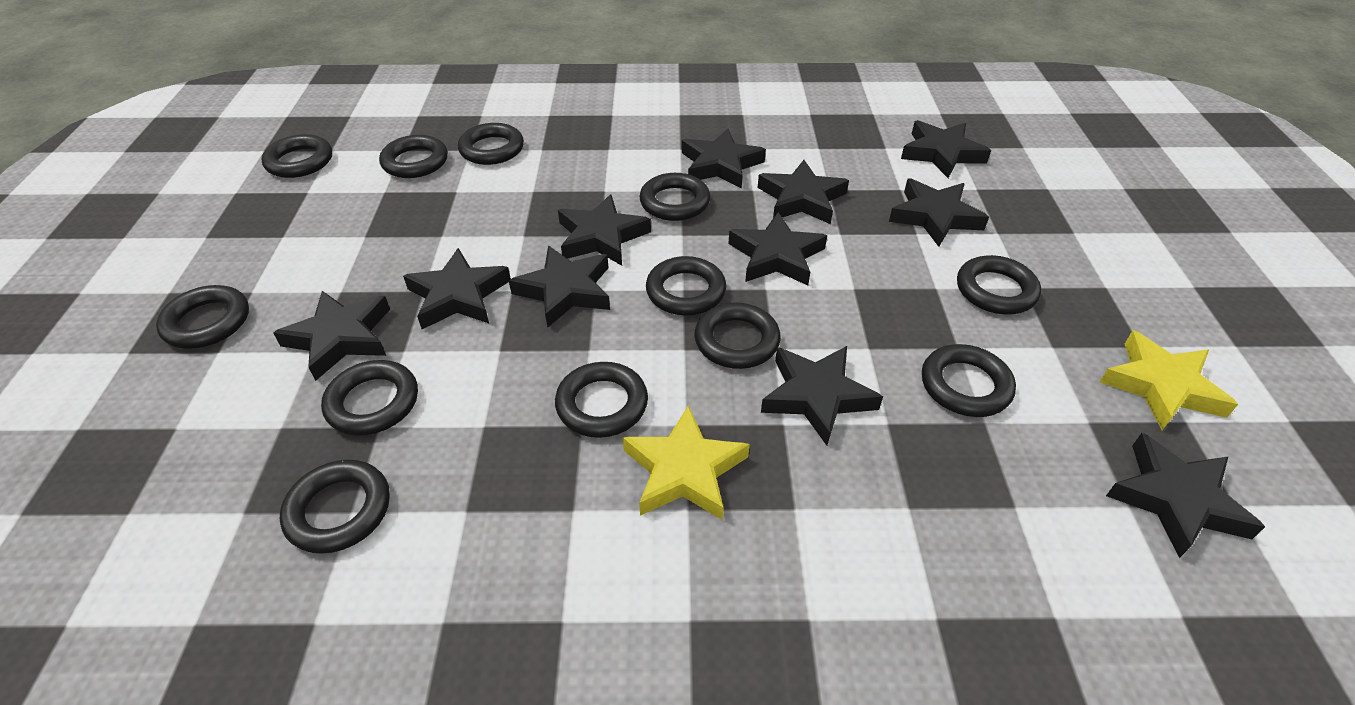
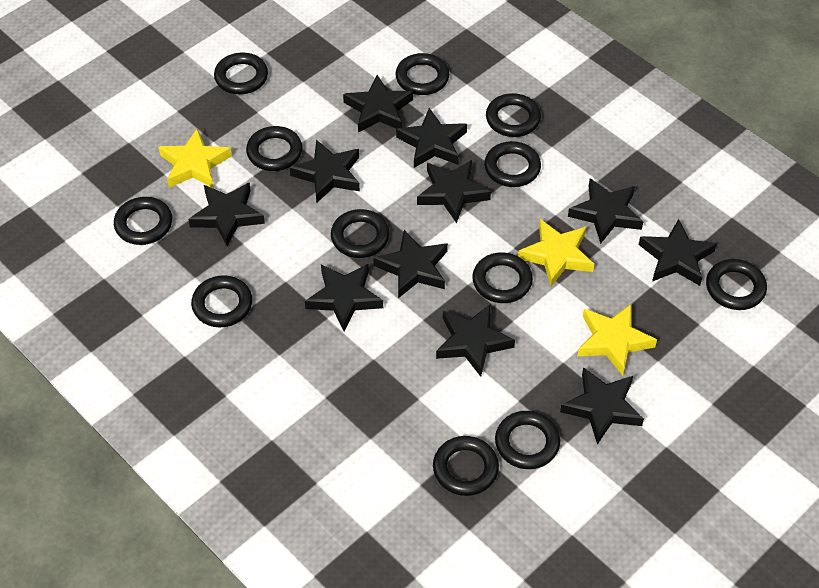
yellow star: [623,405,750,520] [1100,330,1238,430] = 2 -> [159,128,232,188] [518,219,594,286] [577,303,657,376] = 3

